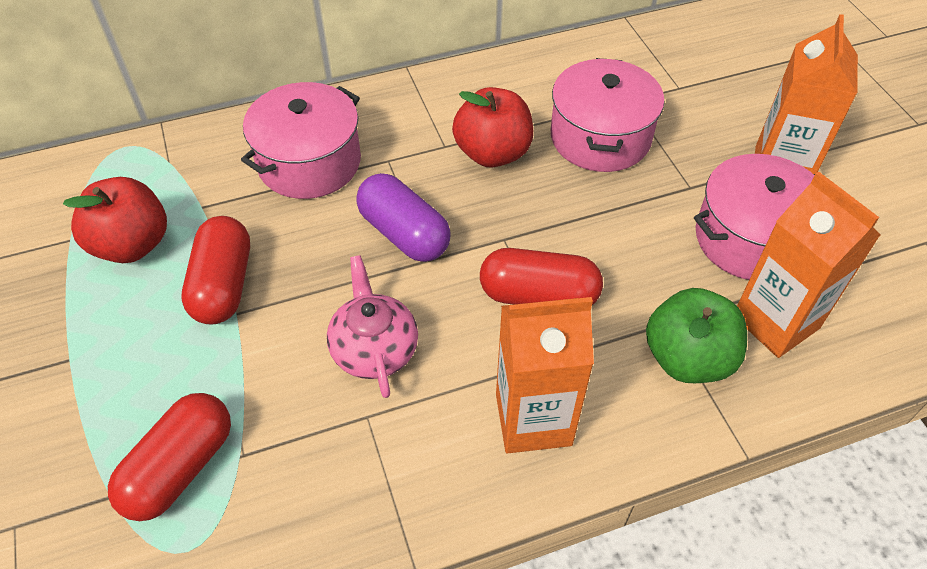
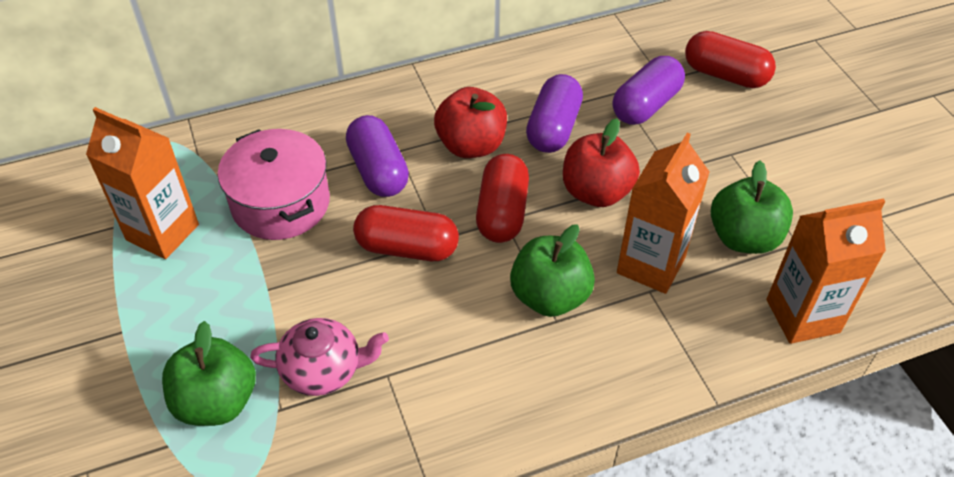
green apple: [646,288,747,383] = 1 -> [162,321,256,426] [510,224,595,317] [711,160,793,254] = 3
pink pot: [241,82,361,199] [551,58,665,172] [694,154,815,280] = 3 -> [218,129,330,240] = 1
purple capsule: [356,173,451,262] = 1 -> [346,115,409,197] [526,74,583,153] [613,56,685,125] = 3

